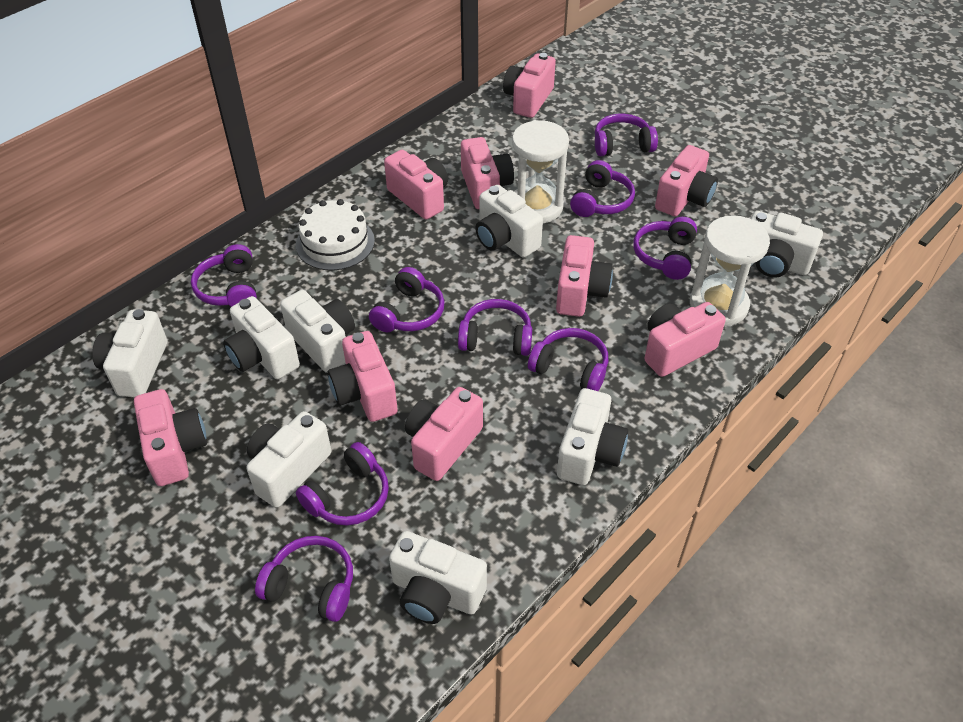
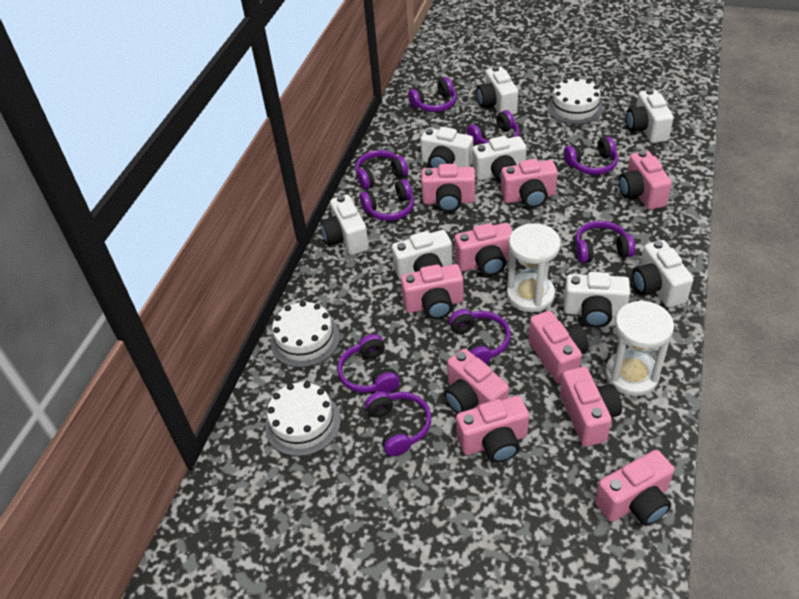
pink camera: [134,389,207,486] [328,331,398,422] [384,150,448,220] [405,387,483,481] [461,137,514,209] [503,53,556,118] [556,235,613,317] [644,302,726,377] [655,145,718,216] = 9 -> [401,264,464,319] [421,164,475,212] [444,349,509,414] [455,223,513,276] [456,396,529,463] [501,159,558,208] [528,311,589,384] [560,367,622,447] [595,450,674,526] [619,150,672,210] = 10
white cake: [296,199,375,271] = 1 -> [265,382,341,456] [270,301,340,368] [548,77,603,124] = 3

